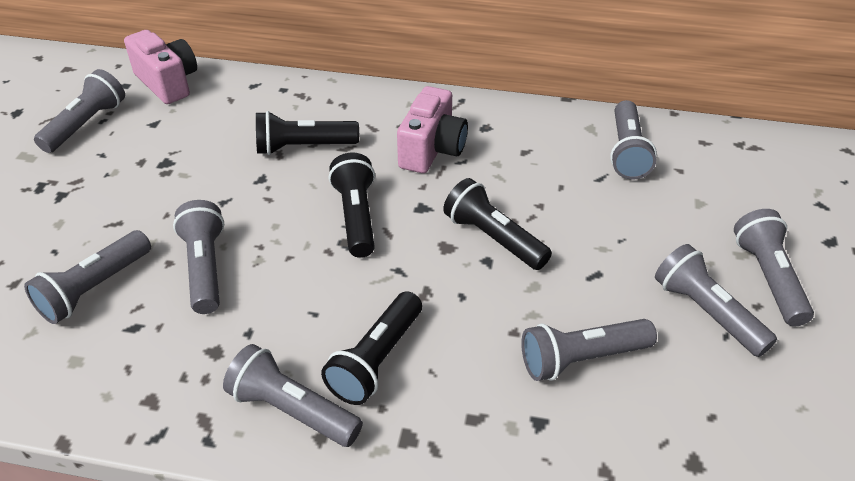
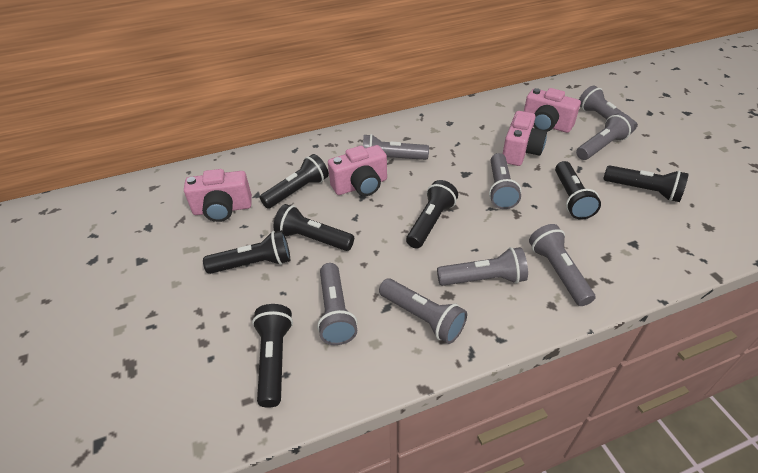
black flashlight: [256,111,359,155] [321,291,422,405] [329,153,375,258] [443,178,552,270] = 4 -> [203,230,290,274] [252,304,293,408] [260,154,329,209] [273,204,354,251] [406,180,458,249] [555,161,601,220] [603,165,689,202] = 7
pink camera: [124,30,197,104] [397,86,468,173] = 2 -> [184,169,252,222] [328,145,387,196] [503,111,547,166] [524,88,581,133] = 4

